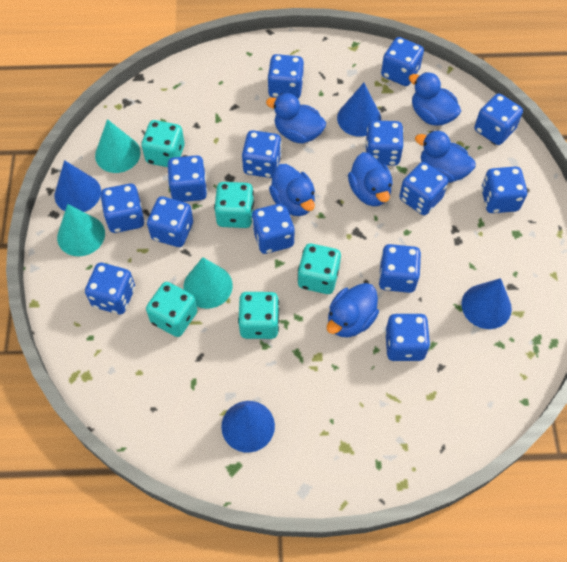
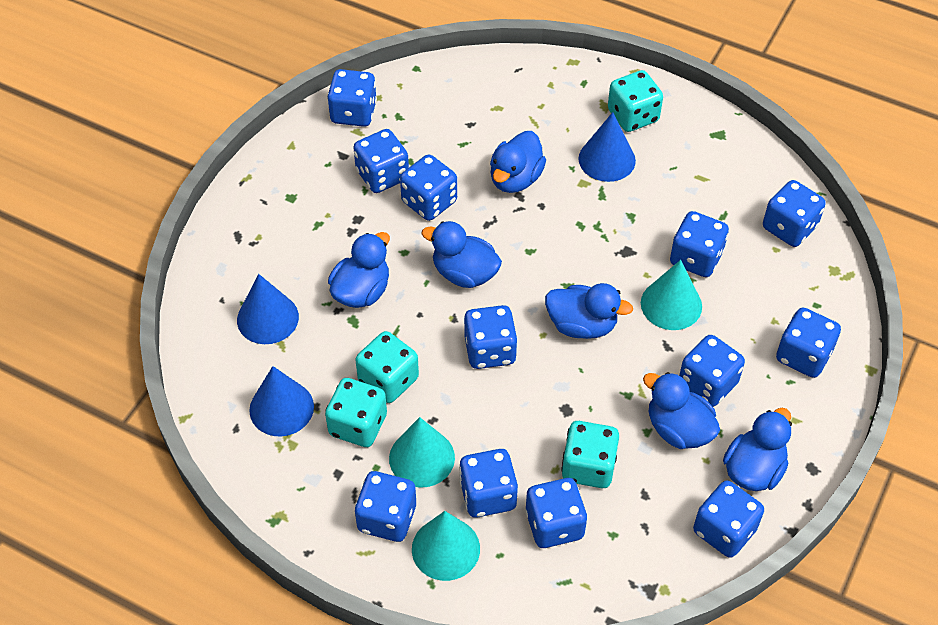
blue cone: [55,160,101,212] [221,401,275,453] [337,83,381,137] [462,278,512,329] = 4 -> [237,274,299,344] [249,366,314,436] [579,112,636,182] = 3
blue dice: [85,263,135,314] [100,184,144,233] [147,196,193,247] [168,155,207,202] [242,130,282,178] [252,203,294,254] [267,54,304,99] [365,120,403,166] [378,244,421,293] [381,37,424,86] [385,314,430,361] [399,162,448,215] [474,93,523,145] [481,166,527,213] = 14 -> [327,69,377,127] [353,129,409,193] [355,471,416,542] [400,154,457,221] [459,449,518,518] [464,305,518,369] [525,478,587,548] [670,211,729,277] [679,335,745,407] [693,480,764,558] [763,180,826,247] [776,308,841,378] = 12
turquoise dice: [142,120,185,167] [146,282,197,337] [214,182,254,228] [238,292,279,339] [297,243,341,294] = 5 -> [325,378,387,447] [355,331,419,403] [561,421,619,488] [608,70,663,132] = 4

